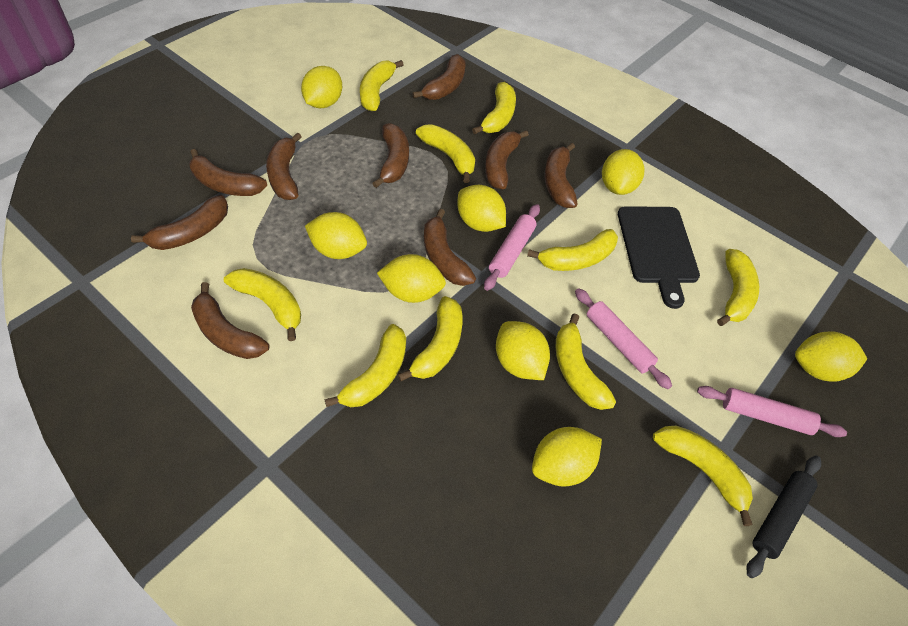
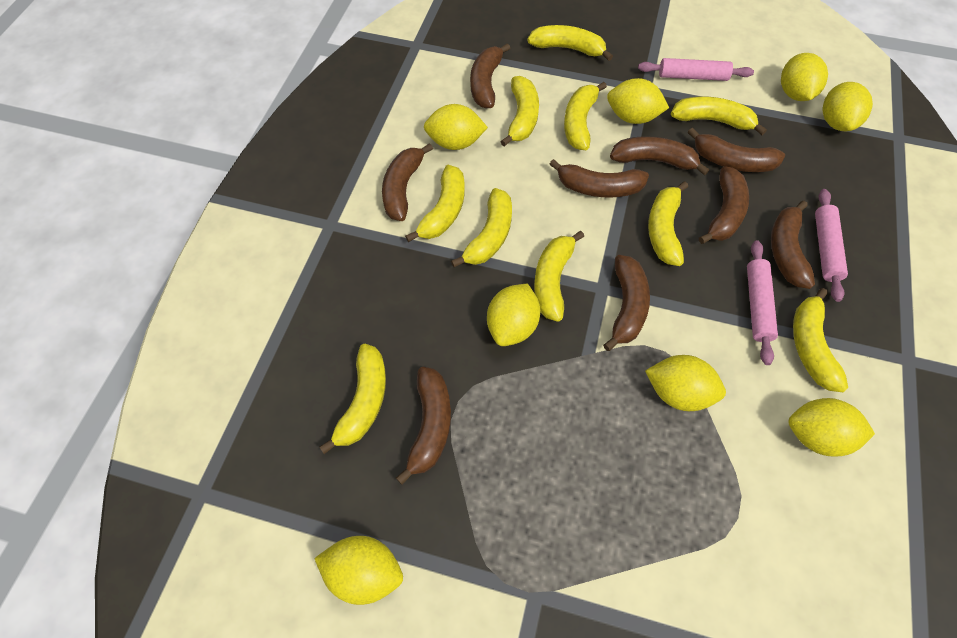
black cutting board: [618,206,700,309] = 1 -> none = 0
black rolling pin: [747,455,821,578] = 1 -> none = 0

